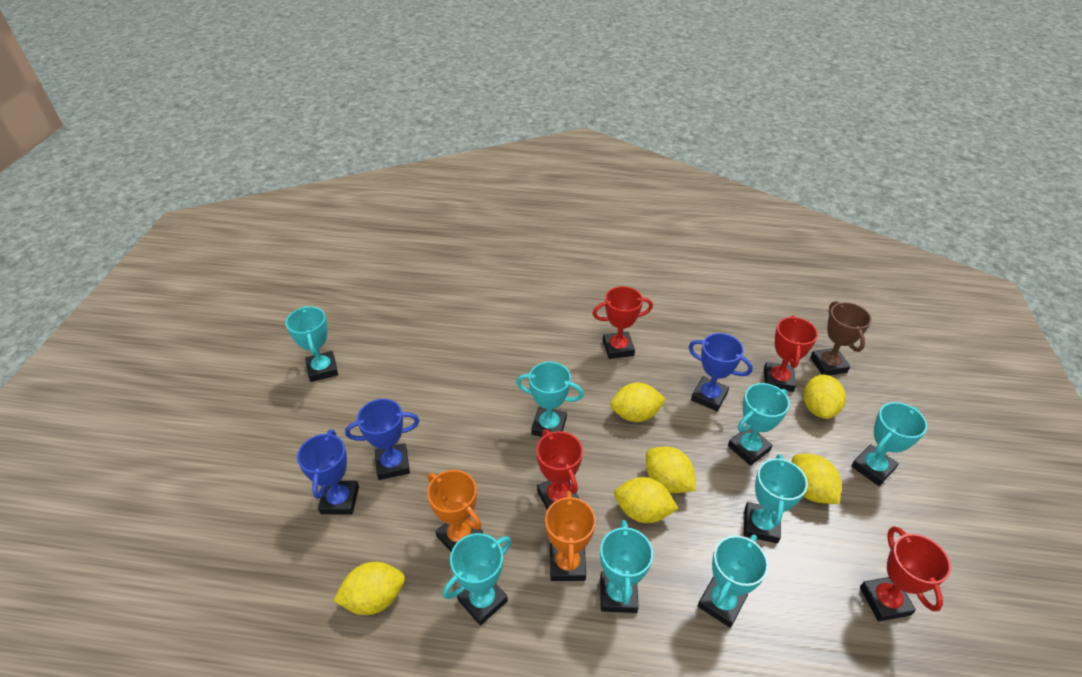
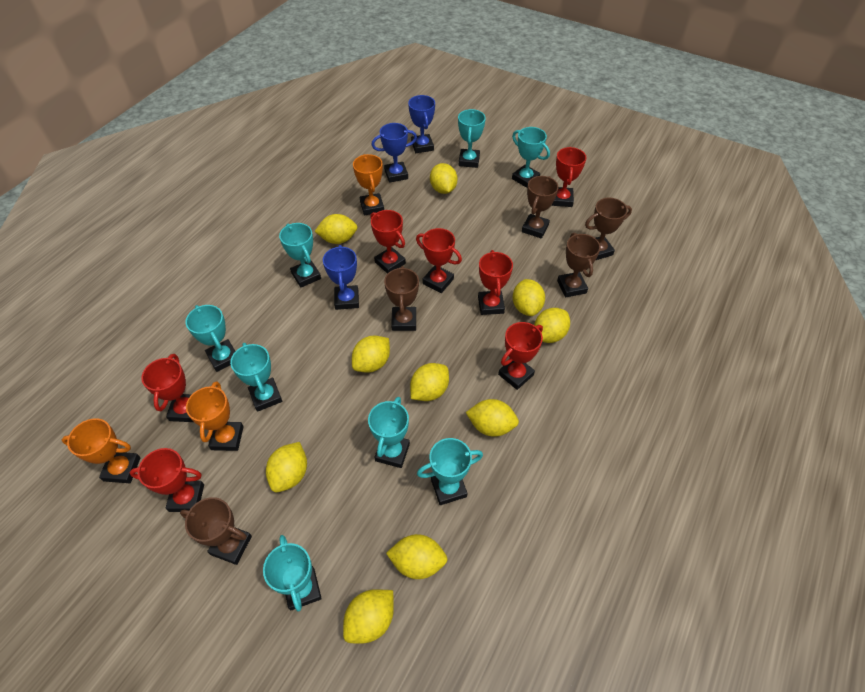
brown trophy: [810,301,872,376] = 1 -> [180,497,252,565] [384,266,419,331] [522,176,559,239] [557,233,601,297] [585,198,632,260] = 5
orange trophy: [427,470,483,551] [545,491,596,581] = 2 -> [62,418,141,483] [186,381,244,451] [353,154,384,215] = 3
red trophy: [536,429,583,509] [592,286,653,359] [764,315,818,392] [860,526,951,622] = 4 -> [129,448,204,512] [141,354,193,422] [371,210,406,274] [416,228,462,293] [478,250,513,315] [498,322,543,390] [552,147,587,207] = 7
yellow lemon: [333,562,405,615] [610,383,666,422] [614,477,679,523] [646,446,696,493] [792,454,842,504] [803,374,846,419] = 6 -> [266,442,307,492] [314,214,357,244] [343,589,394,644] [352,336,390,373] [386,534,448,579] [410,363,449,401] [430,163,457,194] [466,399,519,437] [512,279,545,316] [534,308,570,343] = 10

